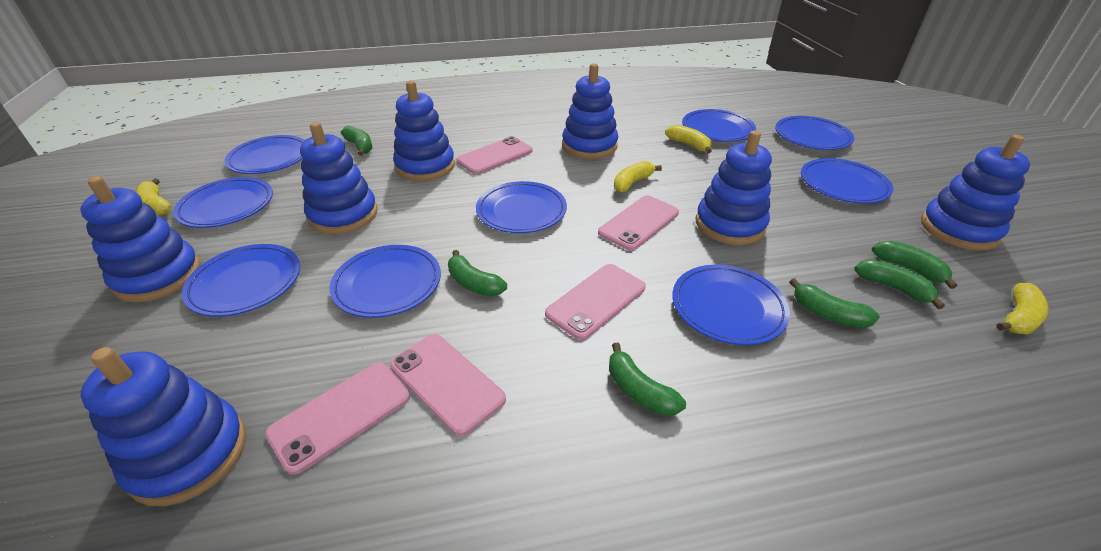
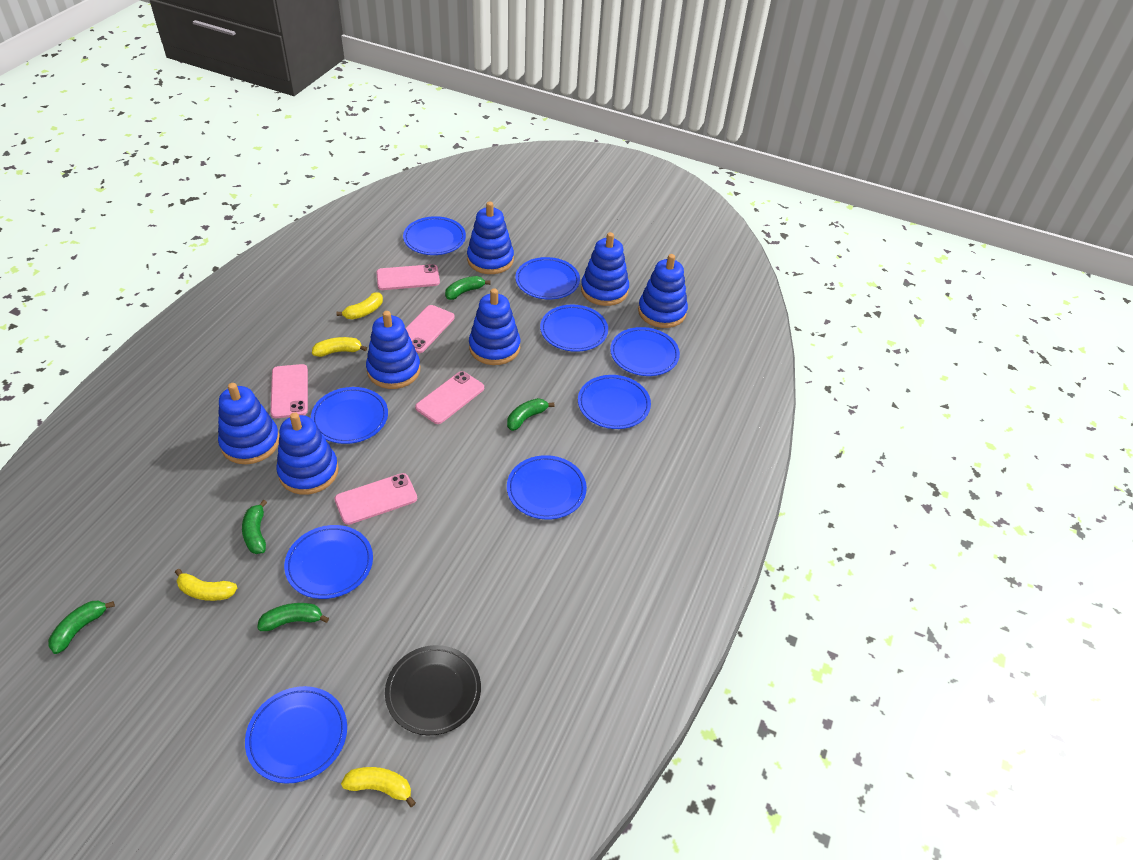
black plate: none = 0 -> [385,645,481,735] = 1
green banana: [341,126,372,156] [448,250,507,296] [609,343,686,416] [789,278,880,328] [854,260,945,309] [872,241,957,289] = 6 -> [48,601,115,654] [242,500,267,554] [257,603,329,631] [445,276,491,300] [507,398,555,431] = 5

